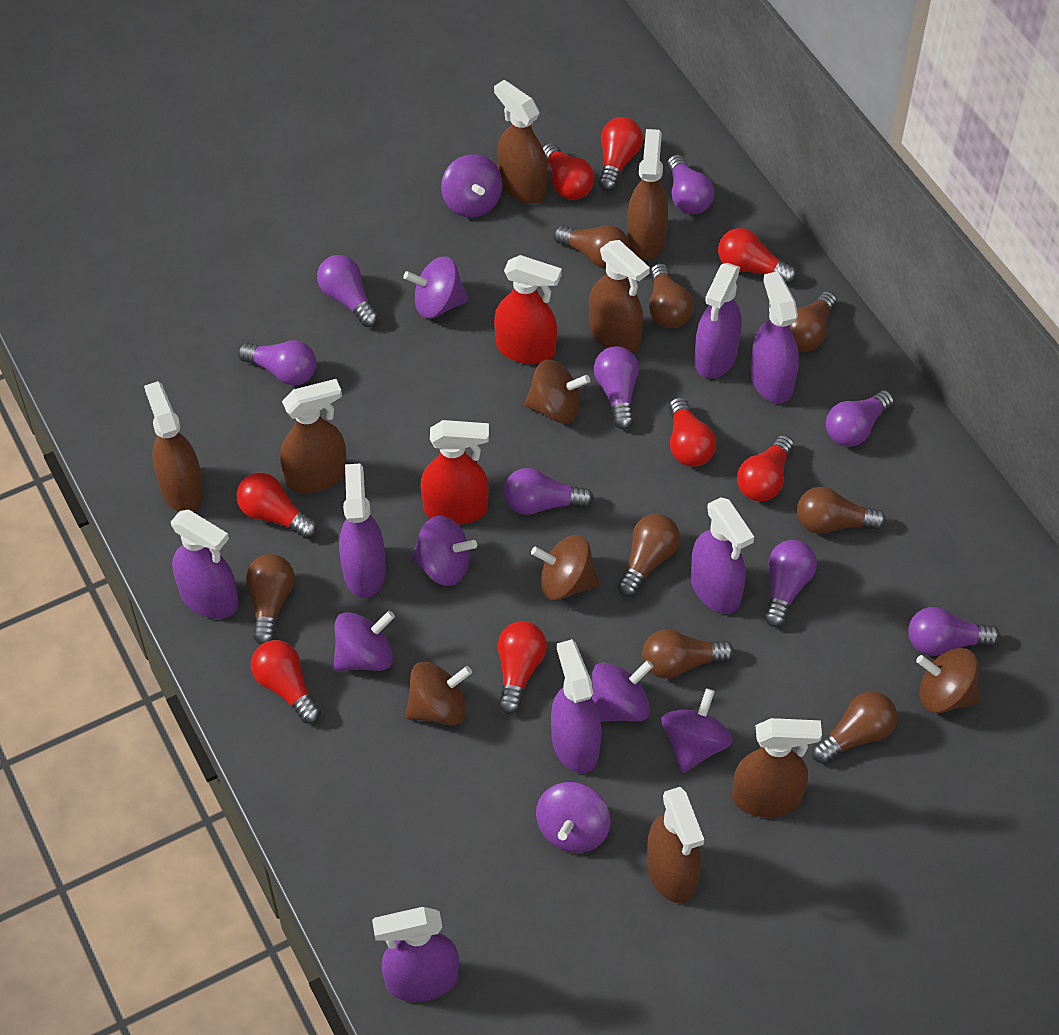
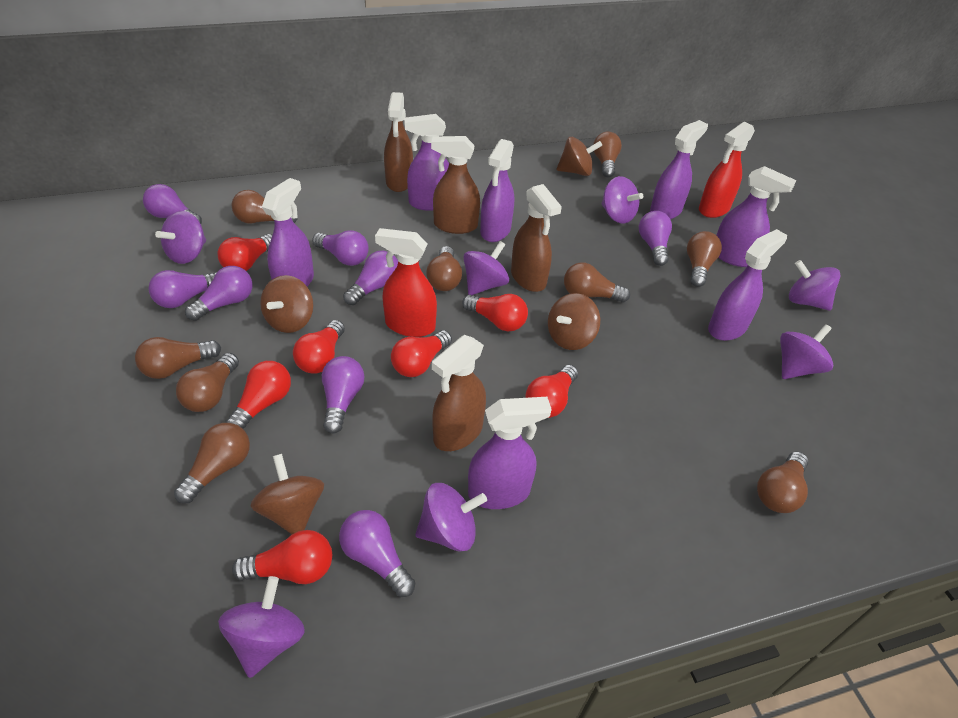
brown light bulb: [246,554,295,644] [553,225,630,269] [618,514,680,597] [642,629,734,678] [649,263,693,328] [789,291,837,352] [797,487,886,534] [812,691,897,764] = 8 -> [135,337,221,379] [174,423,250,504] [176,353,239,412] [232,190,297,224] [426,246,462,291] [564,262,630,303] [593,131,622,178] [687,231,722,287] [757,452,809,513] = 9
brown spray bottle: [144,381,204,512] [280,379,347,493] [494,80,548,204] [589,240,650,353] [627,129,668,261] [647,787,704,903] [732,718,822,817] = 7 -> [384,92,413,192] [431,136,480,234] [432,335,486,451] [511,184,562,292] = 4
red light bulb: [237,473,317,539] [251,640,321,724] [498,621,547,714] [543,143,594,200] [599,117,643,191] [669,397,716,467] [718,228,797,284] [737,435,794,501] = 8 -> [218,234,272,271] [225,361,291,429] [232,530,332,584] [293,320,345,374] [391,330,452,377] [462,294,528,332] [525,365,578,418] = 7

